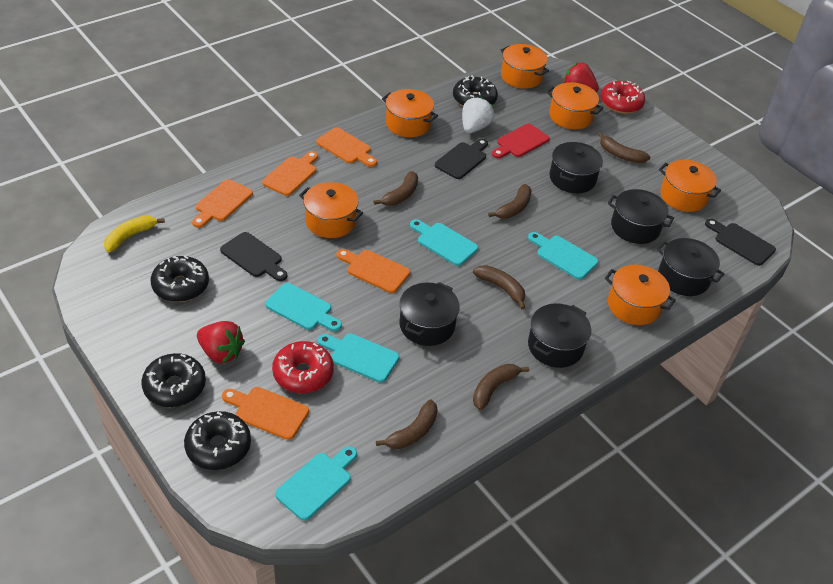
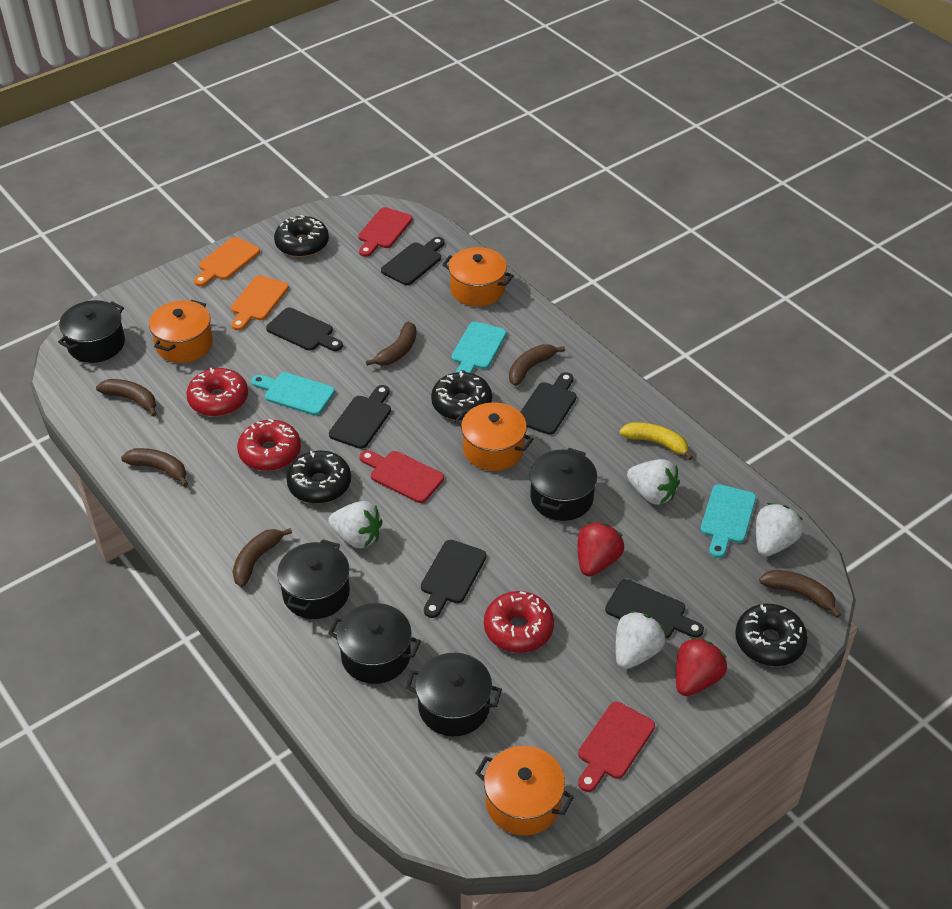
black cutting board: [220,232,287,281] [435,139,488,179] [705,219,776,266] = 3 -> [266,308,343,351] [329,385,391,449] [381,237,445,285] [421,540,486,618] [520,372,577,435] [605,579,704,638] = 6
orange cutting board: [192,179,253,228] [222,387,309,440] [262,151,318,196] [316,127,377,167] [336,249,410,293] = 5 -> [194,237,260,286] [231,275,289,330] = 2
orange pot: [299,182,363,238] [382,89,438,137] [501,44,549,89] [546,82,603,129] [605,265,676,325] [659,160,721,212] = 6 -> [149,300,213,363] [442,247,514,307] [455,402,533,471] [475,746,574,836] = 4
red cutting board: [492,124,550,158] = 1 -> [358,207,413,257] [360,450,444,503] [578,702,655,792] = 3
red donut: [272,341,334,393] [601,81,645,114] = 2 -> [186,368,248,417] [237,419,301,471] [484,591,554,653] = 3
turquoise cutting board: [265,283,342,331] [275,446,357,521] [318,333,400,383] [410,219,478,266] [528,232,599,280] = 5 -> [251,372,335,416] [452,321,507,373] [701,484,756,558] = 3
white strawberry: [462,97,494,133] = 1 -> [328,501,383,548] [615,611,665,669] [627,459,680,505] [756,503,803,556] = 4

